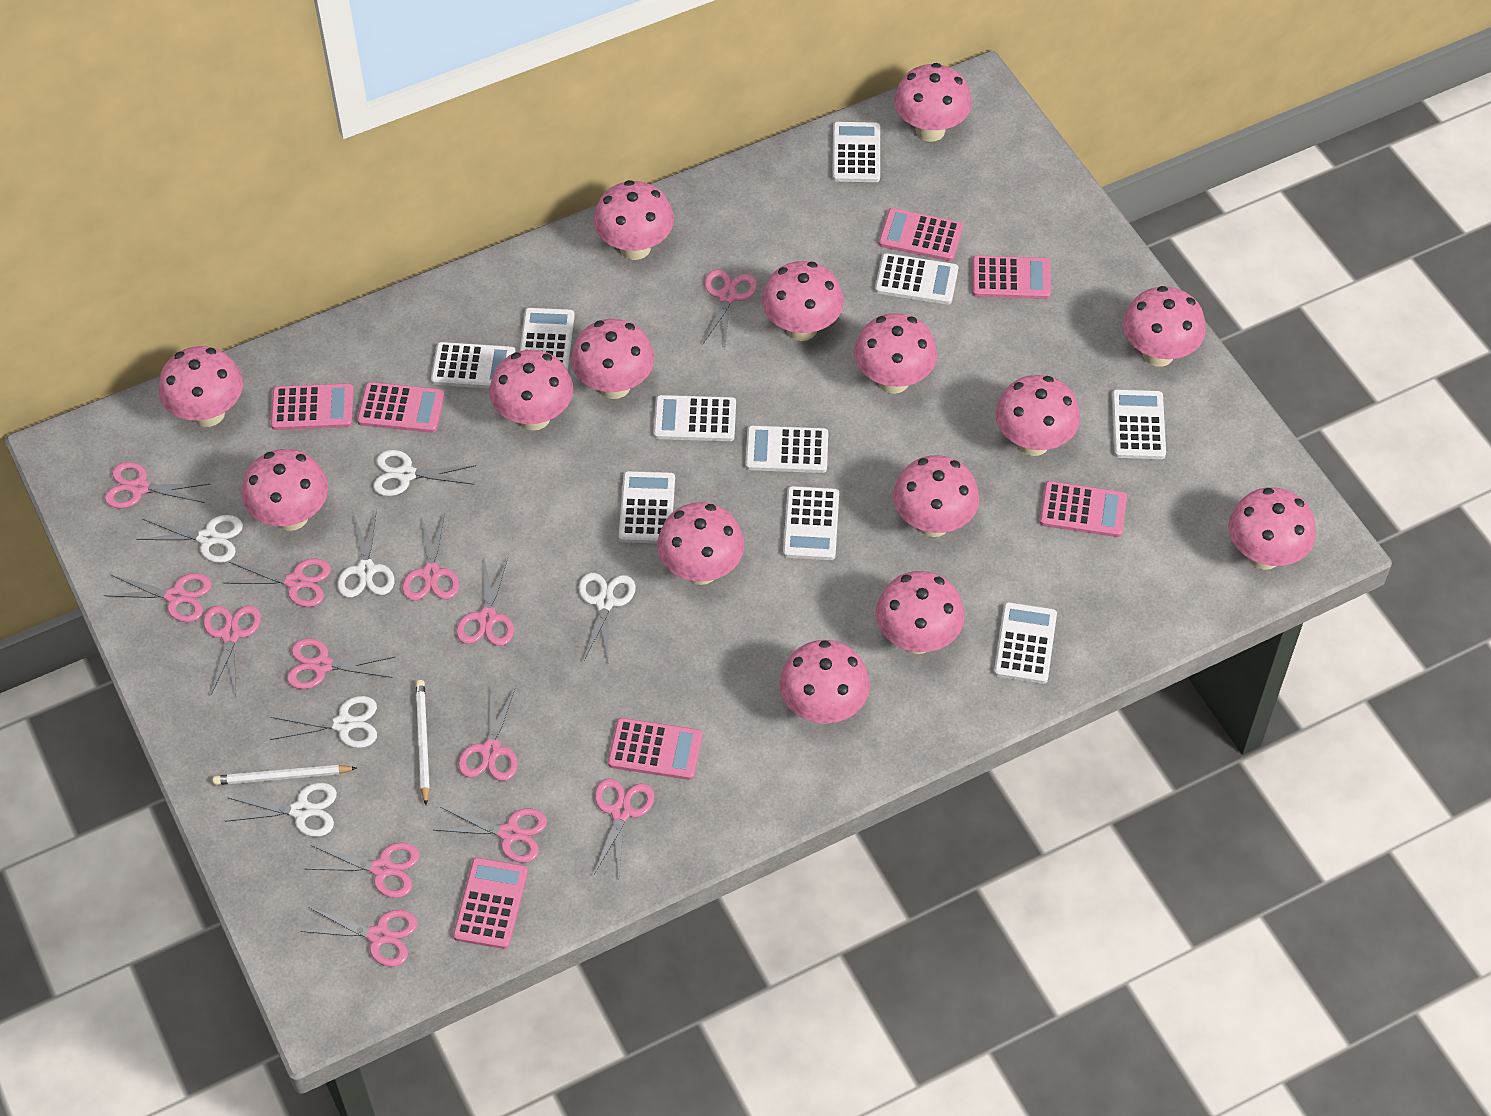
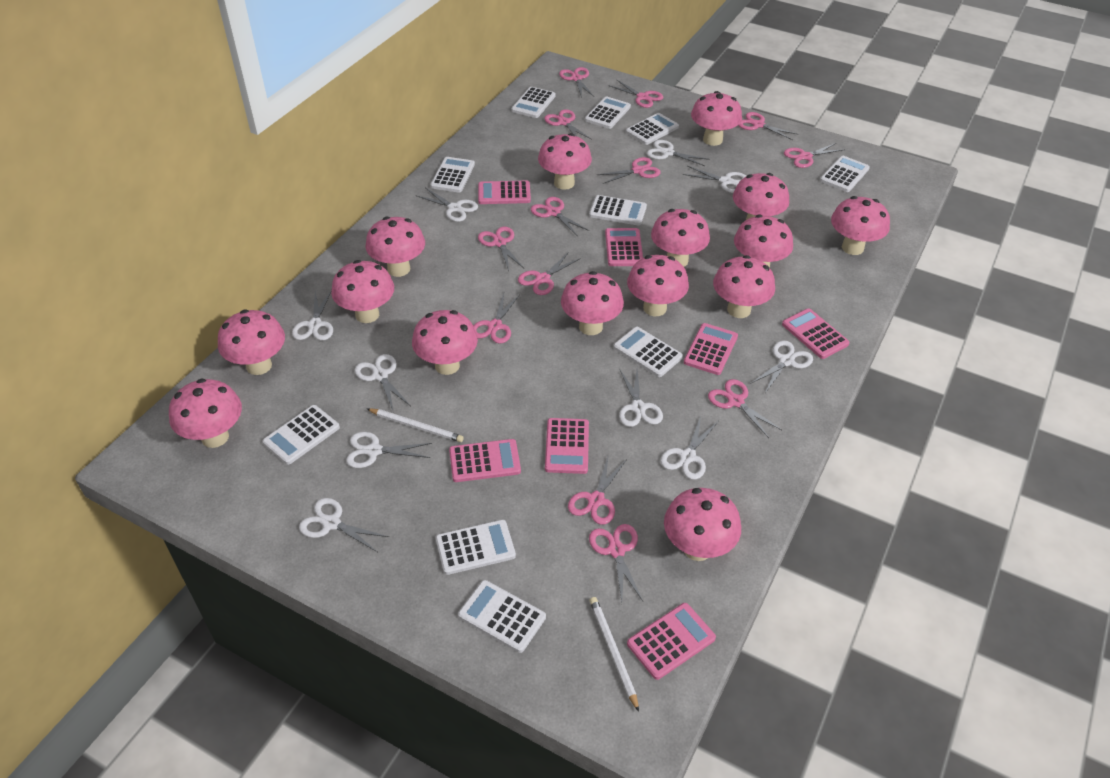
white scissors: [136,515,243,563] [225,783,337,837] [270,696,377,748] [337,509,394,598] [373,450,476,496] [579,573,636,661] = 6 -> [292,290,333,340] [299,498,389,552] [346,432,432,468] [355,354,411,410] [415,188,478,222] [619,369,663,427] [647,140,710,166] [660,416,719,480] [683,166,746,193] [750,340,813,393] = 10

